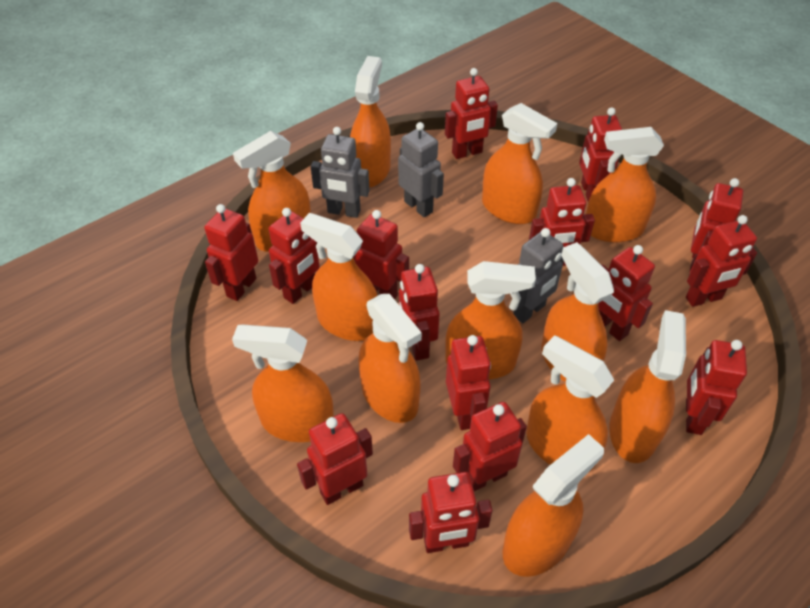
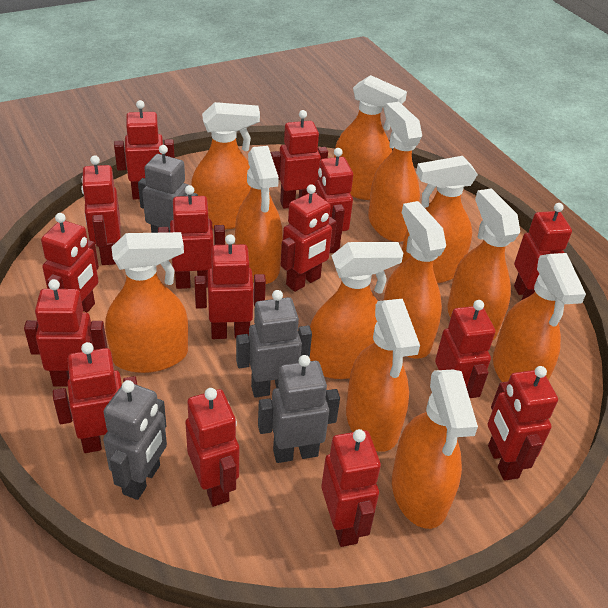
grey robot: [311,127,370,218] [398,122,444,217] [513,228,564,323] = 3 -> [103,380,167,500] [138,145,198,233] [236,290,312,398] [258,355,340,463] = 4

